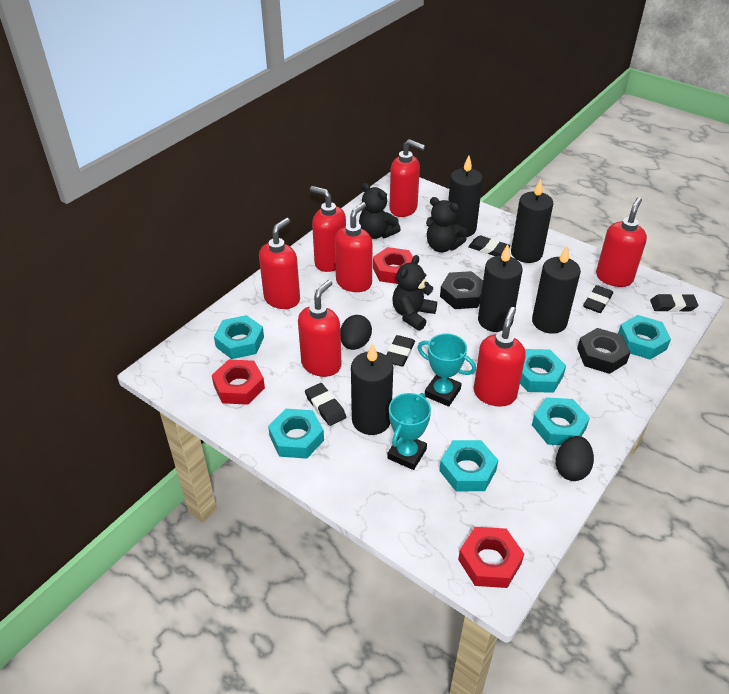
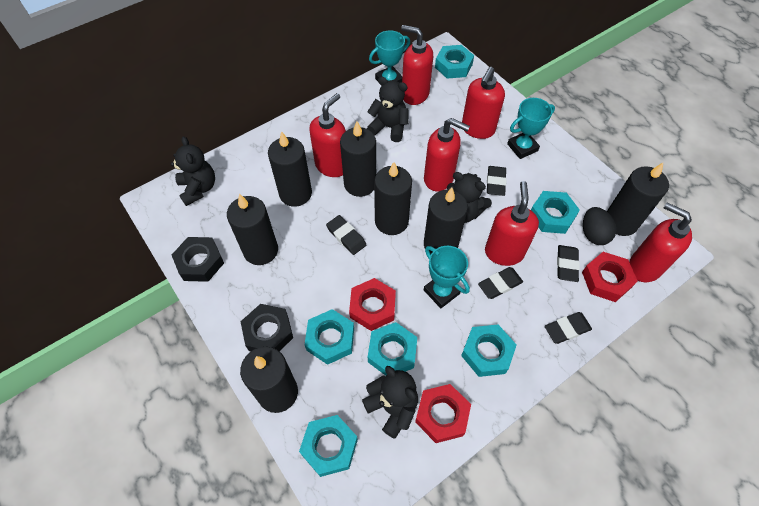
black candle: [351,343,393,435] [448,156,483,237] [478,244,523,332] [511,179,553,263] [532,246,581,334] = 5 -> [227,194,278,265] [240,347,298,413] [268,131,312,207] [340,121,376,197] [374,162,412,235] [424,188,468,254] [607,163,669,236] = 7
black egg: [340,315,372,350] [556,436,594,481] = 2 -> [583,207,616,245] = 1
black teddy bear: [359,183,401,239] [392,255,437,331] [426,197,467,252] = 3 -> [171,136,215,206] [362,366,418,439] [367,77,409,142] [447,172,492,223] = 4
red soap dispenser: [259,218,300,309] [298,280,341,377] [310,186,346,272] [335,202,372,292] [390,139,425,217] [474,307,526,407] [596,197,647,287] = 7 -> [310,93,346,177] [401,25,433,105] [424,118,470,191] [462,67,505,139] [485,181,539,266] [629,203,692,282] = 6
turquoise trophy: [387,393,431,470] [417,334,476,407] = 2 -> [369,30,410,83] [424,246,470,308] [507,98,555,159] = 3

